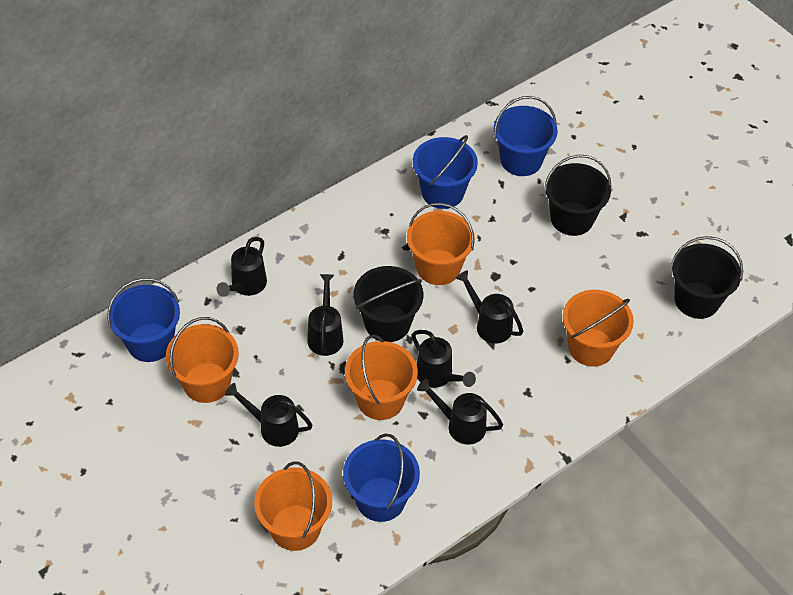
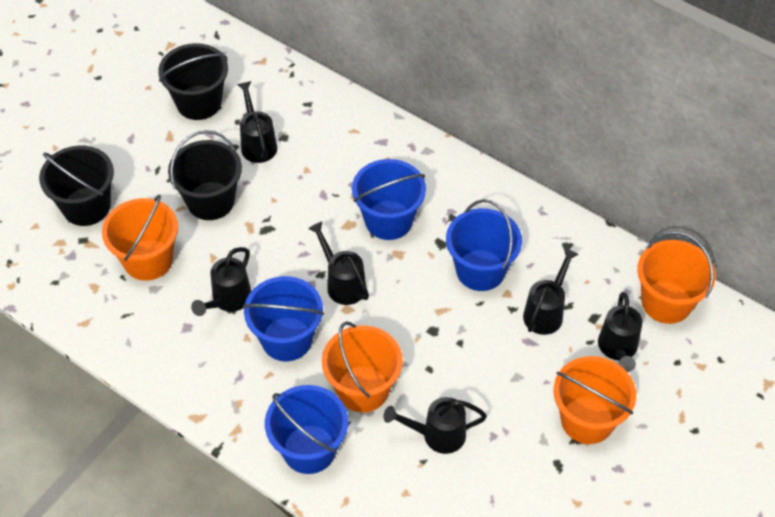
orange bucket: [166,317,239,403] [254,461,332,551] [345,335,418,420] [407,203,475,285] [563,290,634,367] = 5 -> [102,195,178,281] [322,321,403,412] [554,356,636,444] [637,232,716,324] = 4

